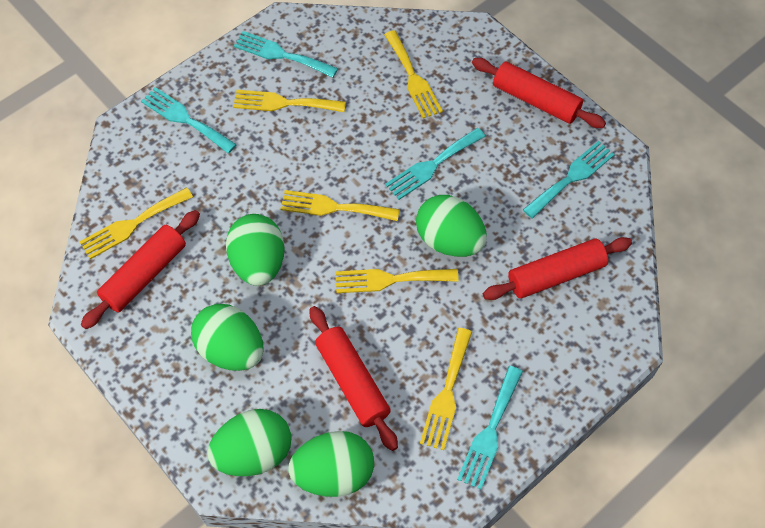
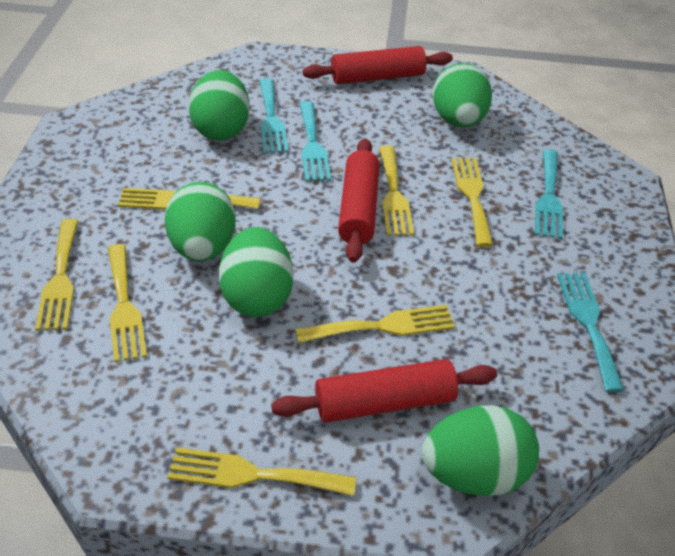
red rolling pin: [81,210,200,329] [310,306,398,451] [472,58,606,128] [483,237,632,300] = 4 -> [271,359,497,422] [302,46,453,84] [338,138,380,263] = 3
turquoise fork: [141,87,237,153] [234,31,338,78] [385,128,486,200] [457,366,523,490] [523,141,615,219] = 5 -> [259,78,289,154] [300,101,331,182] [535,149,563,239] [557,273,624,392] = 4
yellow fork: [79,187,193,259] [233,90,346,112] [280,190,400,221] [336,269,459,293] [384,30,443,119] [420,328,472,450] = 6 -> [35,219,78,331] [108,244,147,362] [118,188,260,210] [167,447,356,496] [295,305,455,343] [379,146,414,236] [451,158,493,247] = 7

